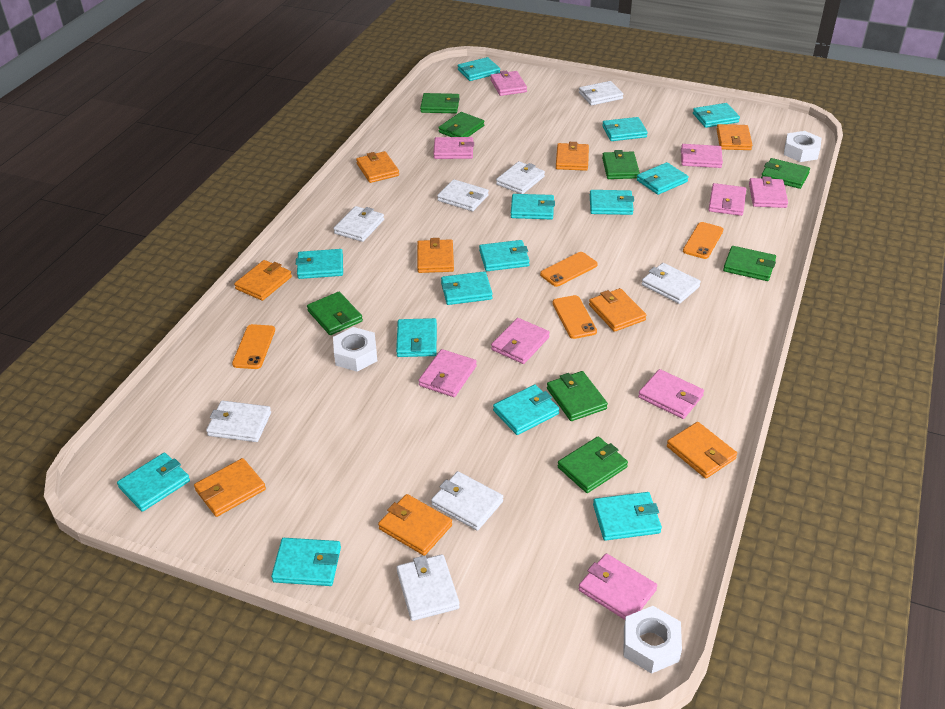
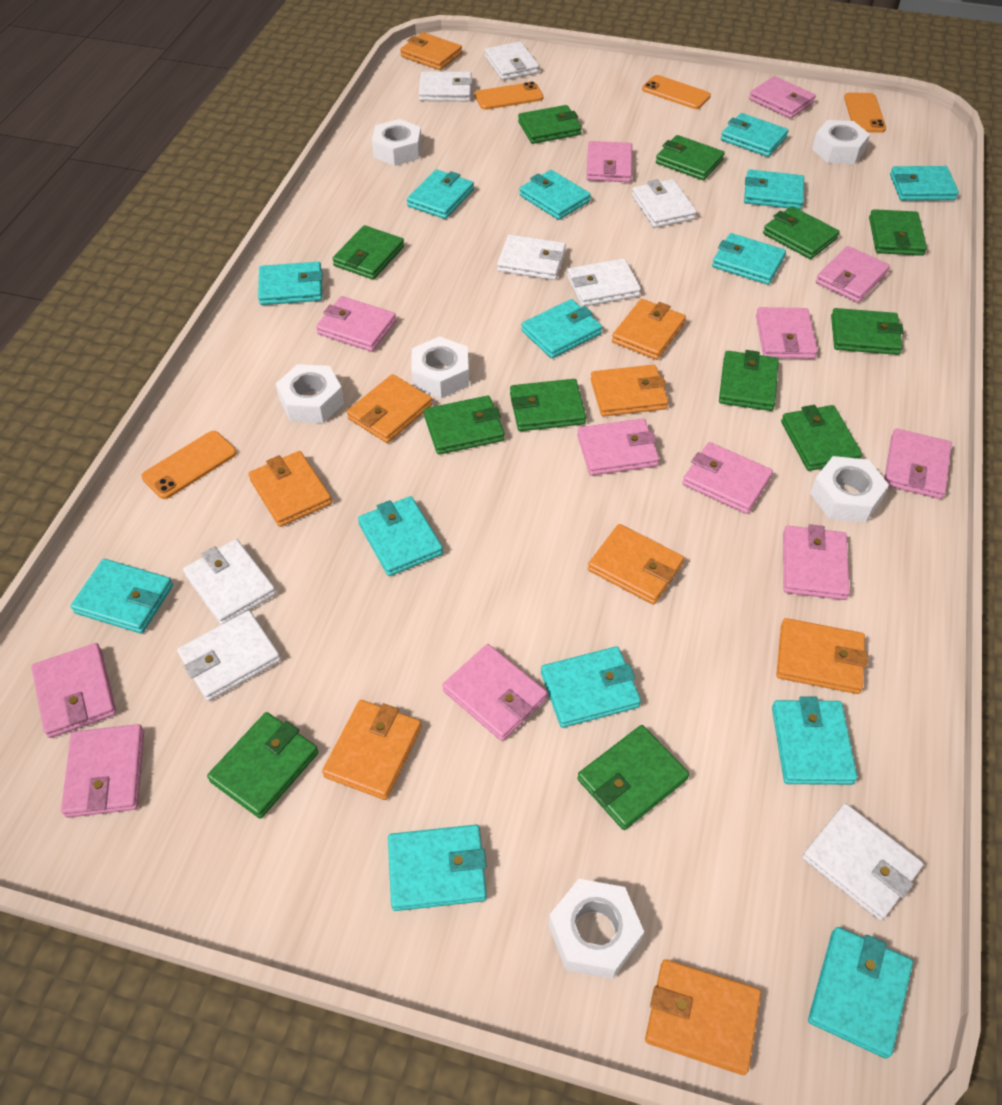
green wallet: [307,292,363,335] [420,93,460,113] [438,112,484,137] [547,371,608,421] [558,437,628,493] [602,150,640,179] [723,246,776,281] [761,158,810,189] = 8 -> [207,712,319,818] [332,225,404,280] [424,396,504,455] [510,379,586,431] [518,105,582,144] [577,725,689,830] [656,135,725,180] [719,350,779,411] [763,206,839,259] [781,405,862,471] [831,308,904,355] [869,209,927,256] = 12
pink wallet: [418,349,477,397] [433,137,474,159] [490,70,527,96] [491,318,550,364] [579,553,657,620] [638,369,704,419] [681,144,723,168] [708,183,746,216] [749,176,788,208] = 9 -> [31,643,116,738] [61,724,144,818] [316,296,396,352] [442,644,547,741] [577,418,659,476] [586,141,632,182] [683,442,773,514] [749,76,816,119] [756,307,818,359] [783,524,850,600] [816,246,890,303] [884,429,952,499] = 12
white nut: [333,327,377,372] [624,606,682,674] [784,131,821,162] = 3 -> [276,364,344,423] [372,119,422,166] [412,336,469,399] [548,879,644,979] [810,456,889,523] [812,120,870,164] = 6

